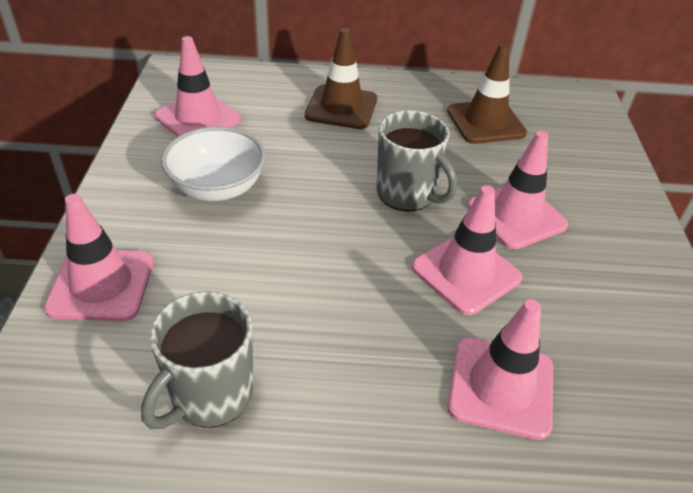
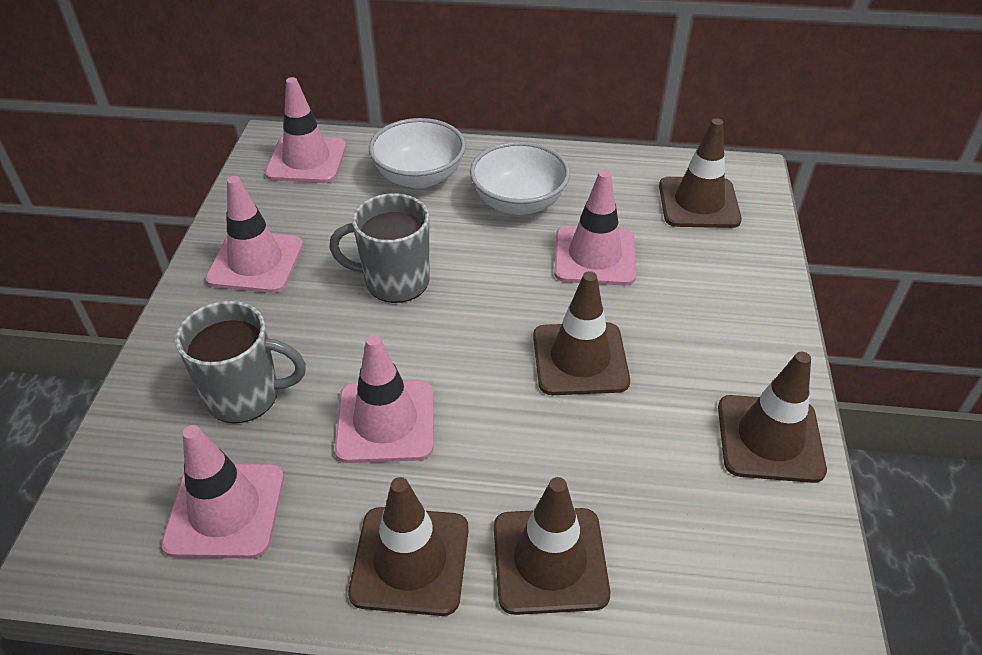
brown traffic cone: [305,28,377,129] [447,43,527,144] = 2 -> [348,477,469,616] [494,477,610,615] [533,271,630,395] [659,118,742,228] [718,352,827,483] = 5
white bowl: [161,126,266,201] = 1 -> [369,118,466,189] [470,142,570,215] = 2

